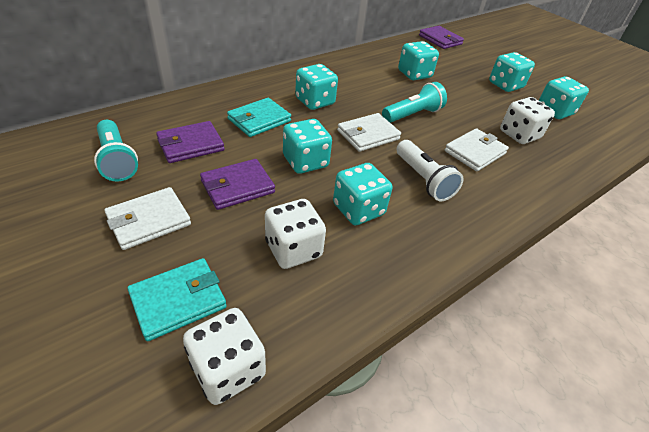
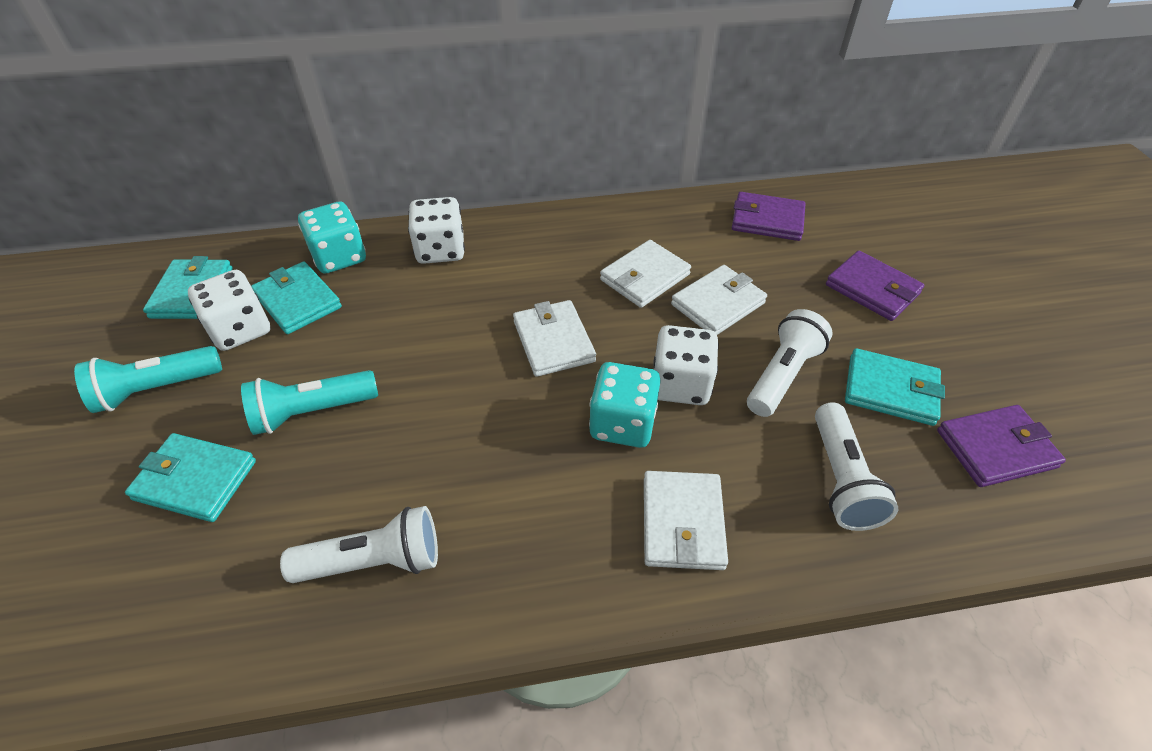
turquoise dice: [283,119,332,174] [295,64,338,110] [333,163,392,225] [398,41,439,80] [489,52,535,92] [539,76,589,119] = 6 -> [298,202,366,274] [589,362,661,448] = 2
turquoise wallet: [128,258,227,342] [227,98,291,137] = 2 -> [125,433,256,522] [143,256,233,319] [251,262,342,334] [845,348,945,426] = 4
white flashlight: [397,140,463,202] = 1 -> [280,506,438,583] [747,309,833,417] [815,402,898,531] = 3
white wallet: [104,187,191,250] [337,113,401,152] [444,128,509,171] = 3 -> [513,300,596,377] [600,240,691,308] [644,471,728,570] [671,265,767,335] = 4

